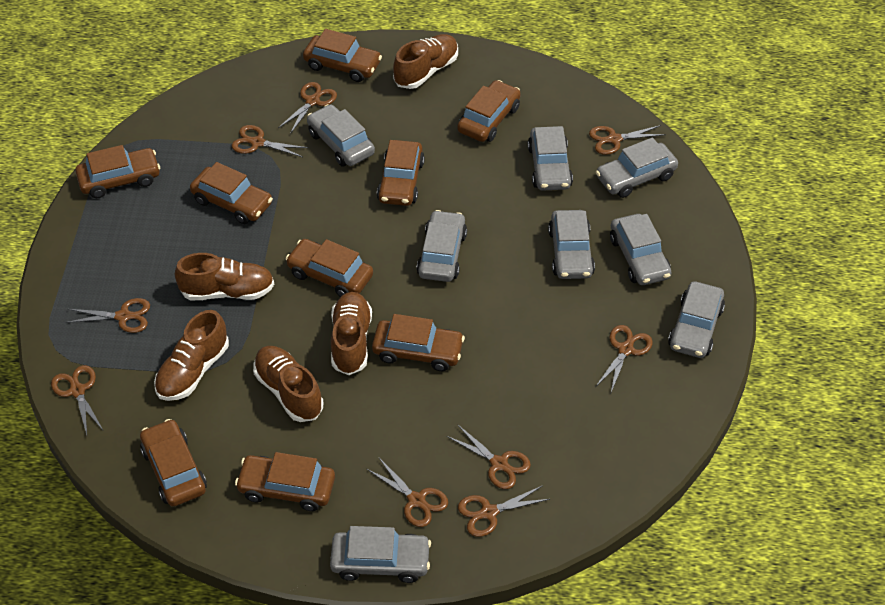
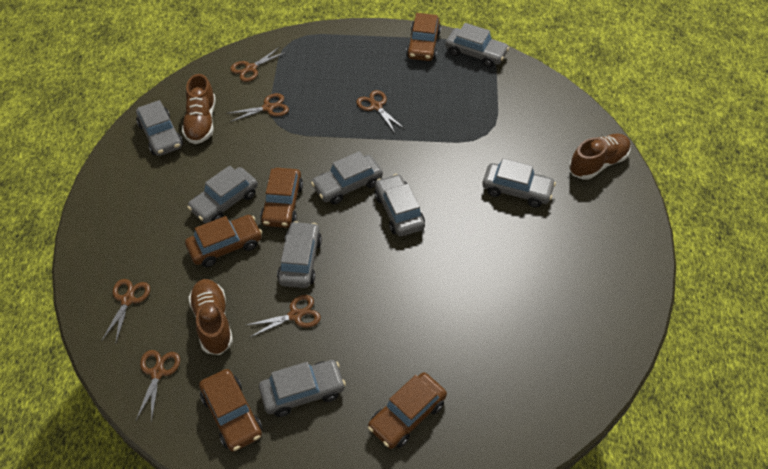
brown car: [75,145,160,198] [140,419,207,507] [190,162,273,224] [235,452,335,511] [286,239,373,297] [303,29,382,82] [372,314,465,371] [377,140,425,206] [457,80,521,142] = 9 -> [185,215,262,267] [199,369,262,452] [260,168,303,228] [368,372,447,449] [406,13,441,61] = 5
brown scissors: [51,365,103,435] [66,298,150,333] [232,125,308,157] [278,82,337,134] [367,458,448,527] [447,425,531,489] [458,485,550,537] [589,125,666,155] [596,325,653,392] = 9 -> [102,279,150,344] [136,350,180,423] [226,93,289,122] [230,47,286,82] [247,295,321,338] [356,90,405,133] = 6
brown shoe: [154,310,229,401] [175,253,274,300] [253,346,323,422] [331,292,372,375] [393,34,458,89] = 5 -> [182,74,215,144] [188,279,233,355] [569,134,631,180] = 3

